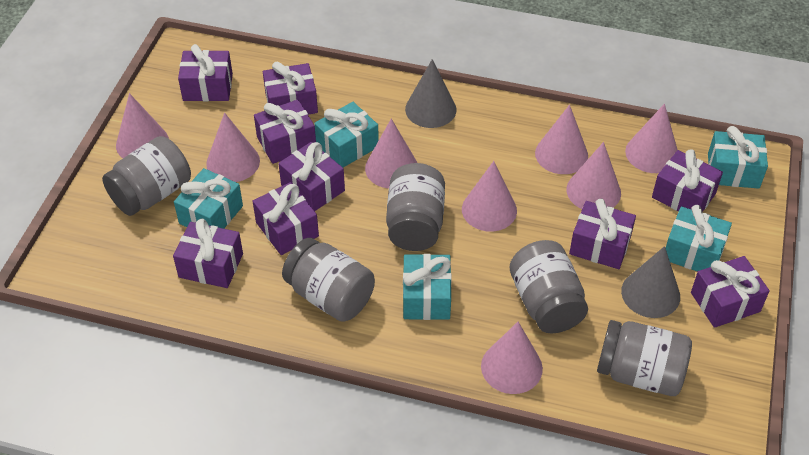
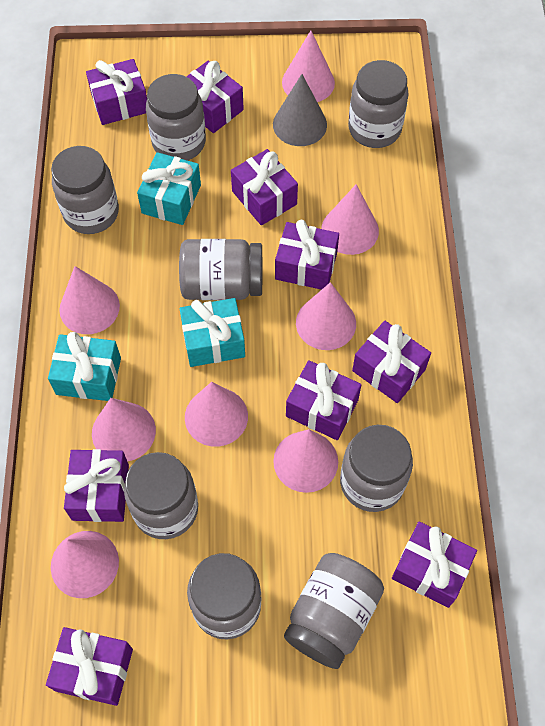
grey cone: [405,59,456,128] [621,246,680,318] = 2 -> [273,74,327,146] = 1
grey jar: [102,136,191,216] [282,238,375,322] [386,163,445,251] [509,240,588,334] [597,320,692,396] = 5 -> [51,146,119,234] [124,452,198,539] [146,74,206,161] [179,239,262,300] [187,553,261,639] [284,553,384,669] [340,425,413,512] [348,60,409,148] = 8
turquoise gift: [174,168,243,229] [314,102,379,167] [403,254,452,320] [666,205,732,272] [708,126,768,189] = 5 -> [48,332,121,401] [137,152,201,225] [180,298,245,367] = 3

